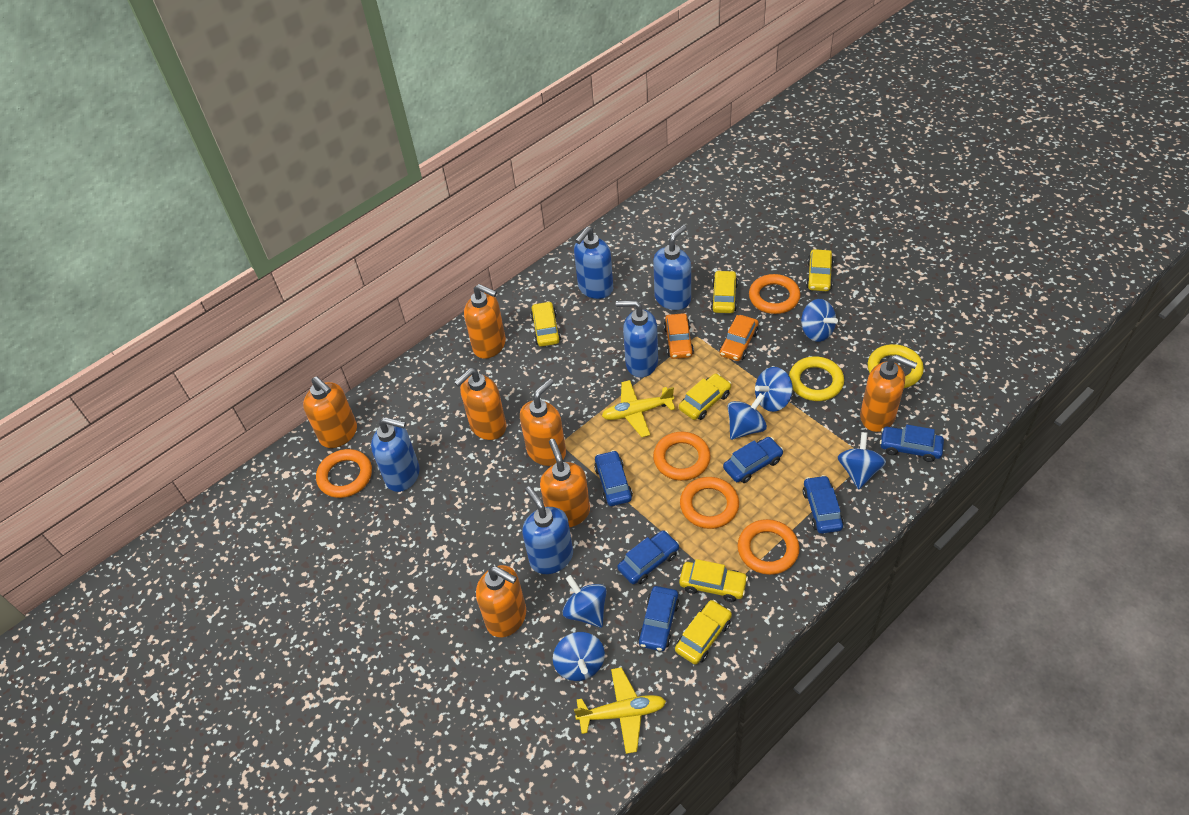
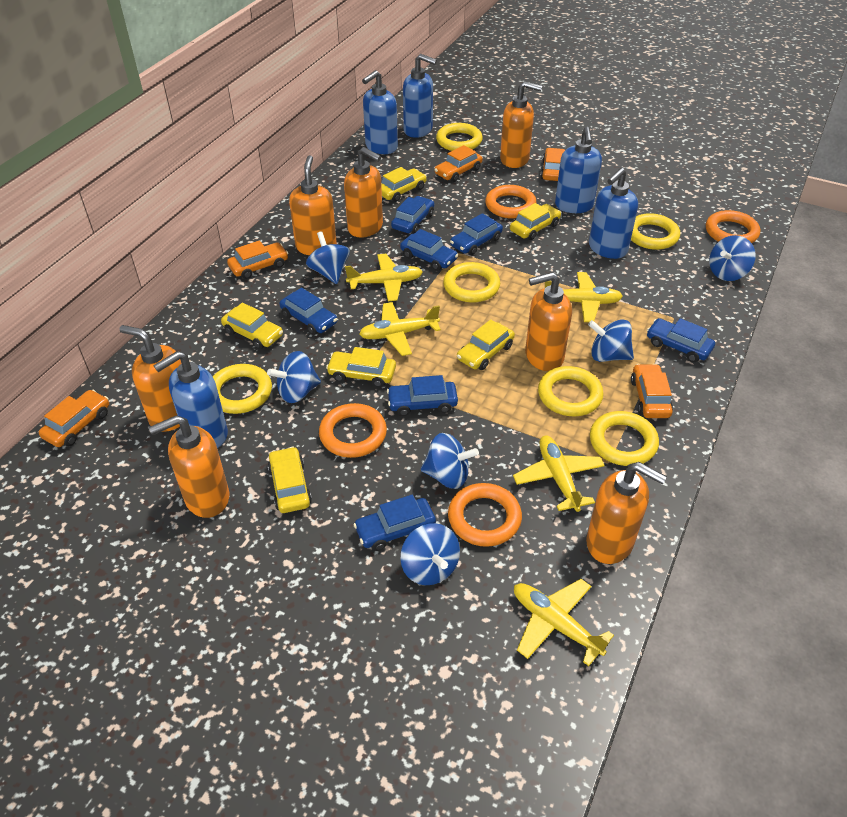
blue car: [594,450,633,506] [617,530,679,584] [638,586,679,651] [723,437,783,483] [803,475,844,534] [880,425,944,462] = 6 -> [279,288,337,335] [353,494,436,551] [387,375,458,416] [391,196,434,234] [400,229,458,271] [450,213,503,255] [647,318,715,362] = 7
orange car: [664,313,694,359] [719,315,759,361] = 2 -> [39,390,109,447] [227,240,289,279] [434,145,483,182] [540,148,565,181] [631,364,673,418] = 5
orange ring: [316,449,372,498] [653,432,710,481] [680,477,739,529] [737,519,799,575] [749,274,800,314] = 5 -> [319,403,387,458] [448,483,522,547] [485,185,536,219] [706,210,760,243] = 4
yellow plane: [574,667,666,754] [602,380,675,437] = 2 -> [345,254,423,301] [359,302,441,356] [513,436,605,512] [514,579,614,666] [545,272,623,322] = 5
yellow ring: [789,356,844,401] [868,344,924,388] = 2 -> [212,364,272,414] [436,123,483,151] [443,262,500,303] [538,366,604,416] [590,411,659,466] [631,213,680,250] = 6

